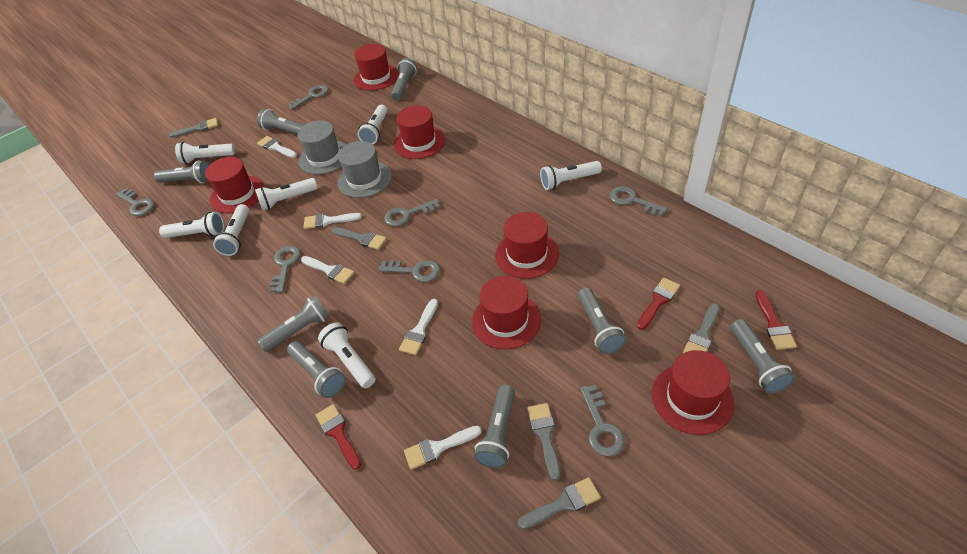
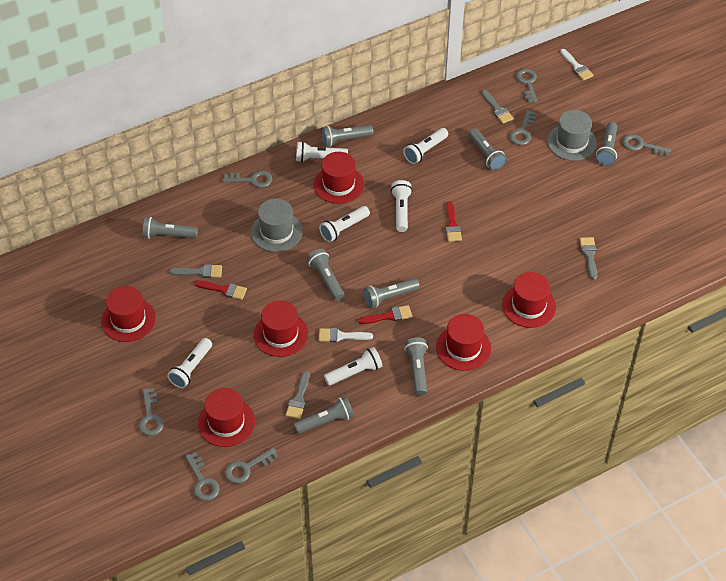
grey brush: [169,118,218,138] [332,227,387,250] [518,477,601,529] [527,403,560,480] [683,303,719,353] = 5 -> [169,264,222,278] [286,371,310,419] [482,90,514,124] [580,237,597,280] = 4
white brush: [257,136,297,158] [301,256,355,284] [303,213,362,229] [399,299,438,355] [404,426,482,470] = 5 -> [319,328,373,342] [560,49,594,81] = 2
white flashlight: [159,212,224,238] [175,142,235,164] [213,204,249,256] [255,178,318,211] [318,322,376,389] [357,105,388,144] [540,161,602,190] = 7 -> [167,338,212,388] [296,141,348,162] [319,206,370,242] [324,347,383,386] [391,180,412,232] [403,128,448,164] = 6

